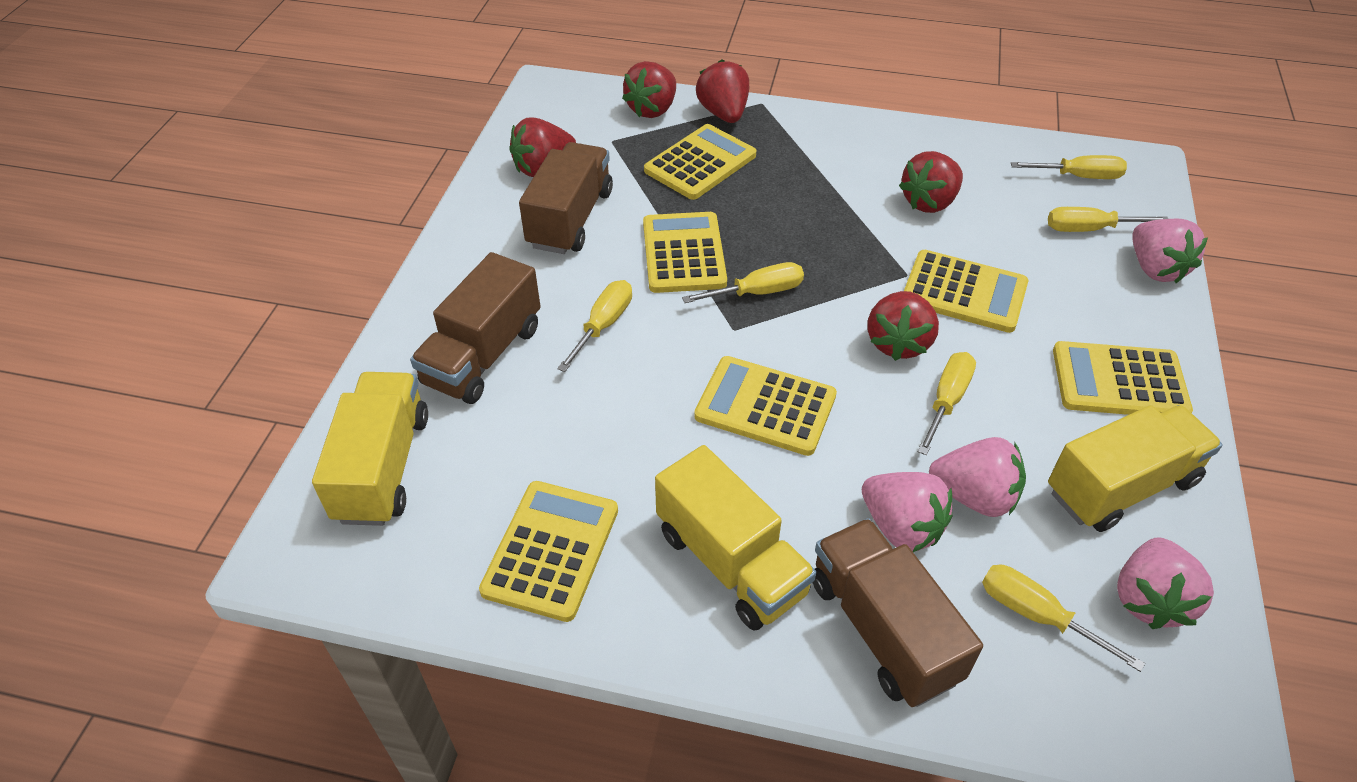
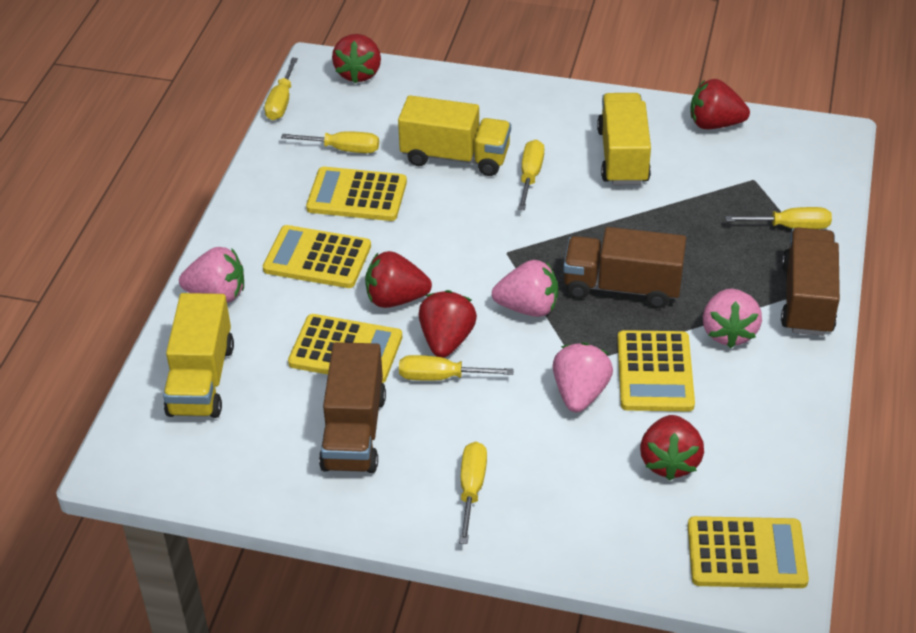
yellow calculator: [479,481,618,622] [643,212,727,293] [644,124,756,200] [694,356,837,456] [904,250,1028,333] [1053,341,1193,415] = 6 -> [263,225,371,288] [288,314,402,383] [306,167,407,221] [617,330,695,412] [688,516,809,588] = 5

